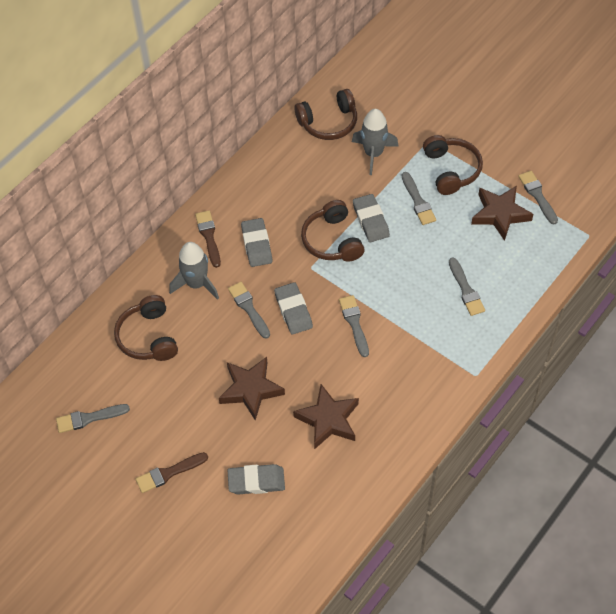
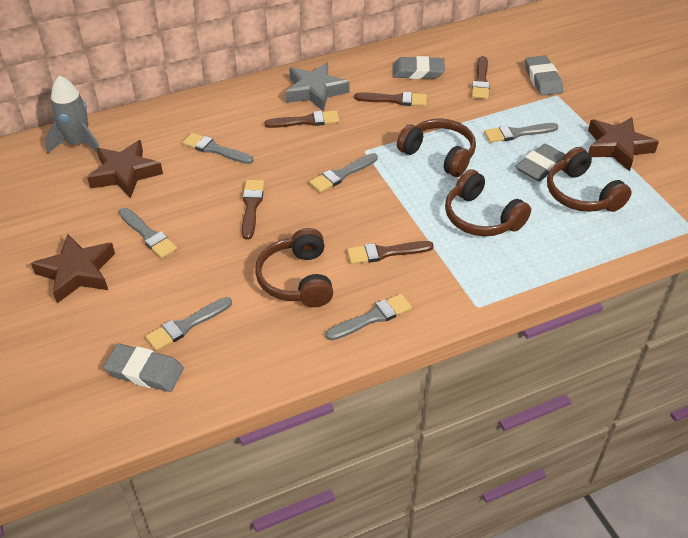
brown brush: [136,452,208,493] [195,210,221,268] = 2 -> [242,180,264,240] [264,110,339,128] [347,241,434,264] [354,92,427,106] [472,56,490,99] = 5
grey rocket: [169,242,219,300] [352,109,399,175] = 2 -> [45,75,100,154] = 1
grey star: none = 0 -> [285,62,350,112] = 1

